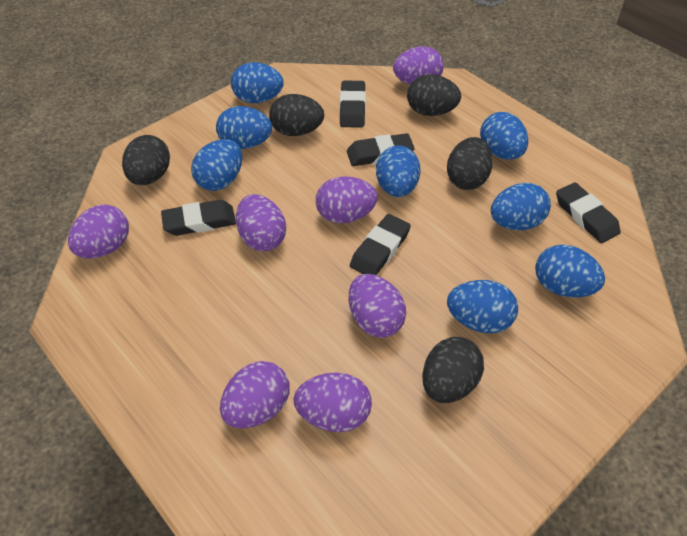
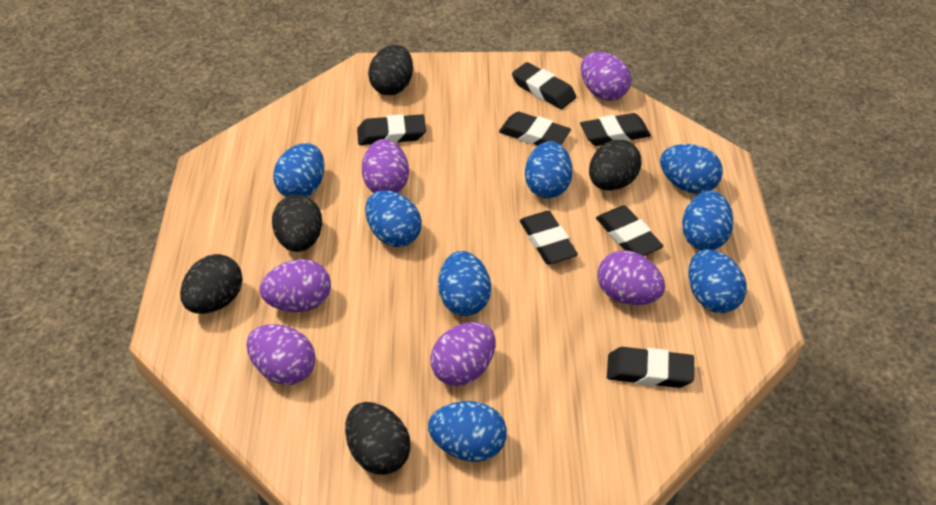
black eraser: [161,200,236,236] [340,80,366,128] [347,133,415,166] [350,214,411,275] [556,182,621,243] = 5 -> [357,114,426,145] [499,112,571,146] [512,62,576,109] [520,211,578,265] [580,113,651,146] [596,206,663,256] [607,347,694,388] = 7
purple egg: [68,205,129,259] [220,361,289,428] [236,194,286,251] [293,372,372,432] [316,176,378,223] [349,274,406,338] [393,46,444,85] = 7 -> [246,324,316,385] [260,259,331,312] [361,139,409,193] [430,322,495,386] [581,52,631,101] [598,251,665,305] = 6

